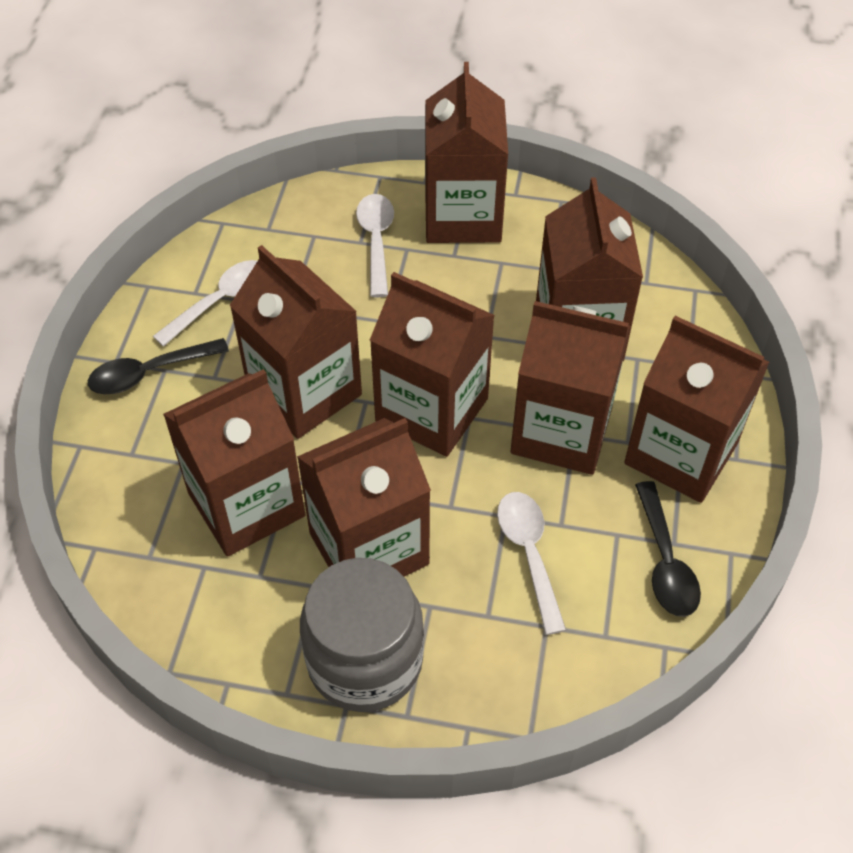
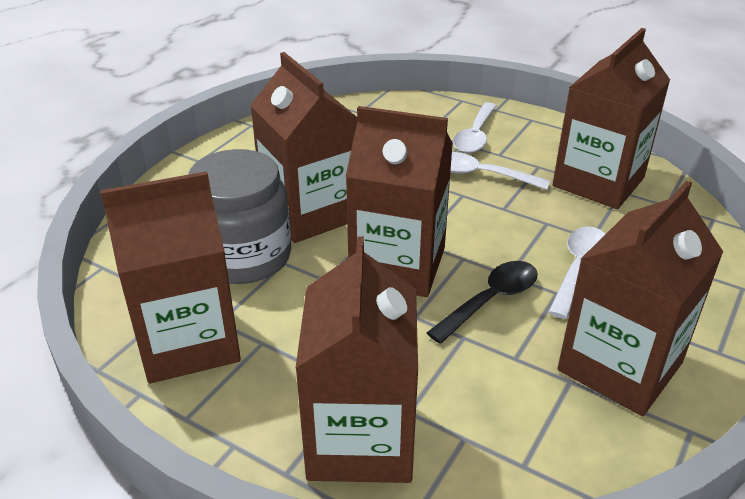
black spoon: [88,338,229,394] [635,481,701,617] = 2 -> [427,261,538,344] = 1
brown carton: [163,369,305,557] [229,245,362,439] [297,418,431,576] [370,272,495,457] [425,62,508,243] [511,301,630,475] [536,177,643,361] [624,316,769,503] = 8 -> [100,171,241,384] [250,52,357,243] [296,236,418,483] [345,106,453,297] [553,28,670,209] [557,181,724,416] = 6

